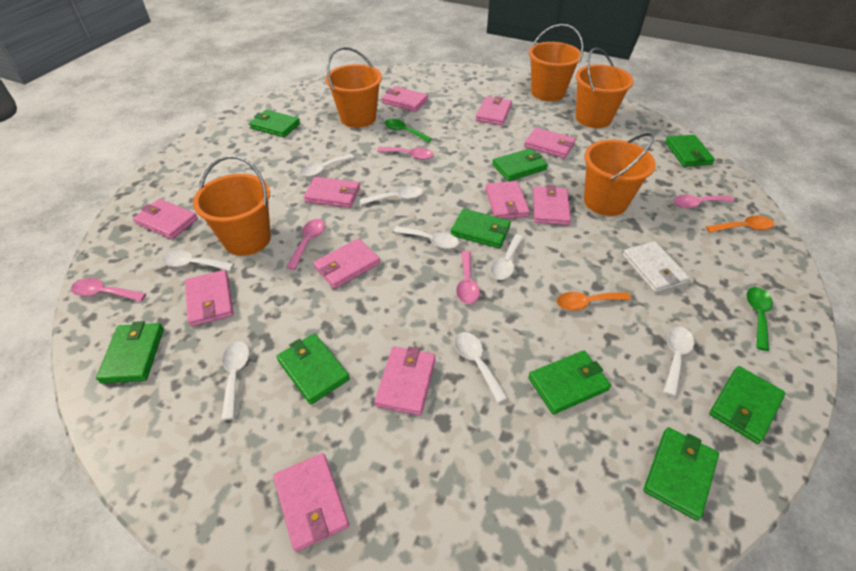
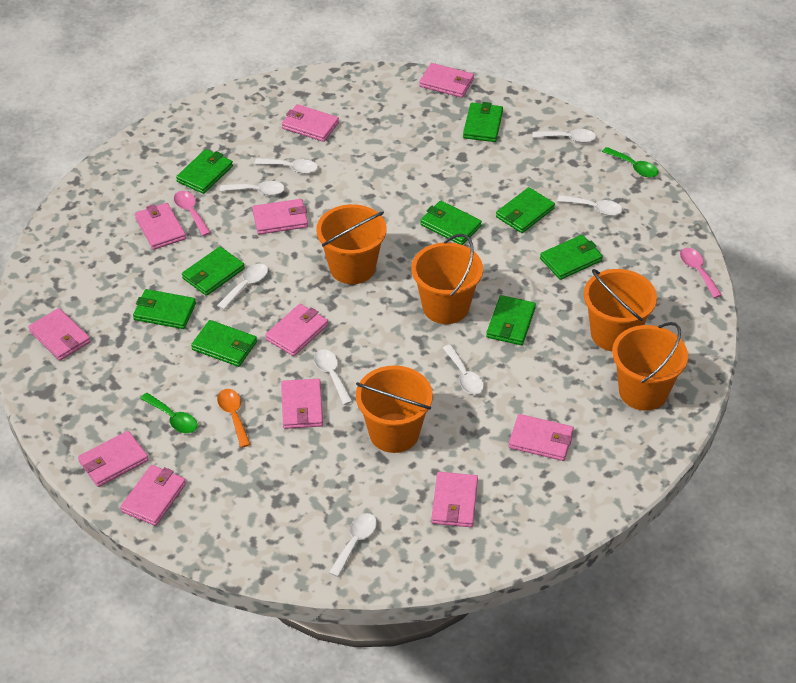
orange spoon: [557,292,631,311] [706,216,774,233] = 2 -> [217,389,251,448] = 1
pink spoon: [71,278,146,302] [286,219,325,270] [377,147,433,160] [456,251,480,304] [673,195,734,208] = 5 -> [174,191,211,236] [680,248,722,298] = 2
white wallet: [622,241,690,293] = 1 -> none = 0

